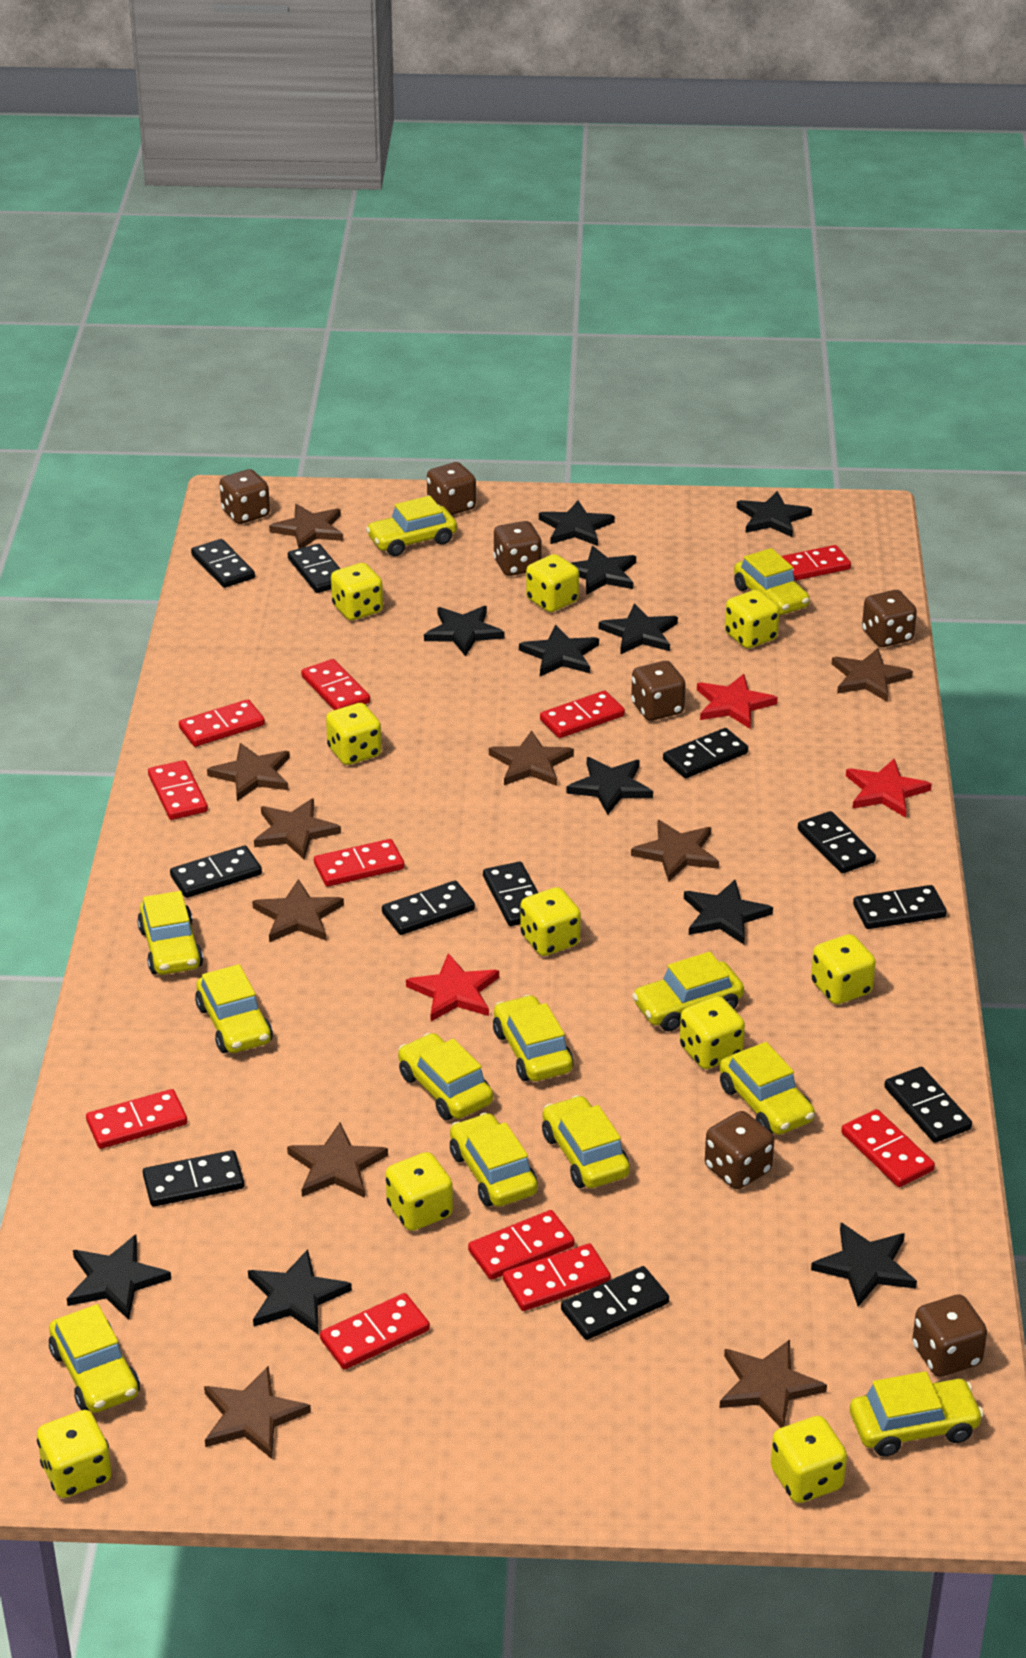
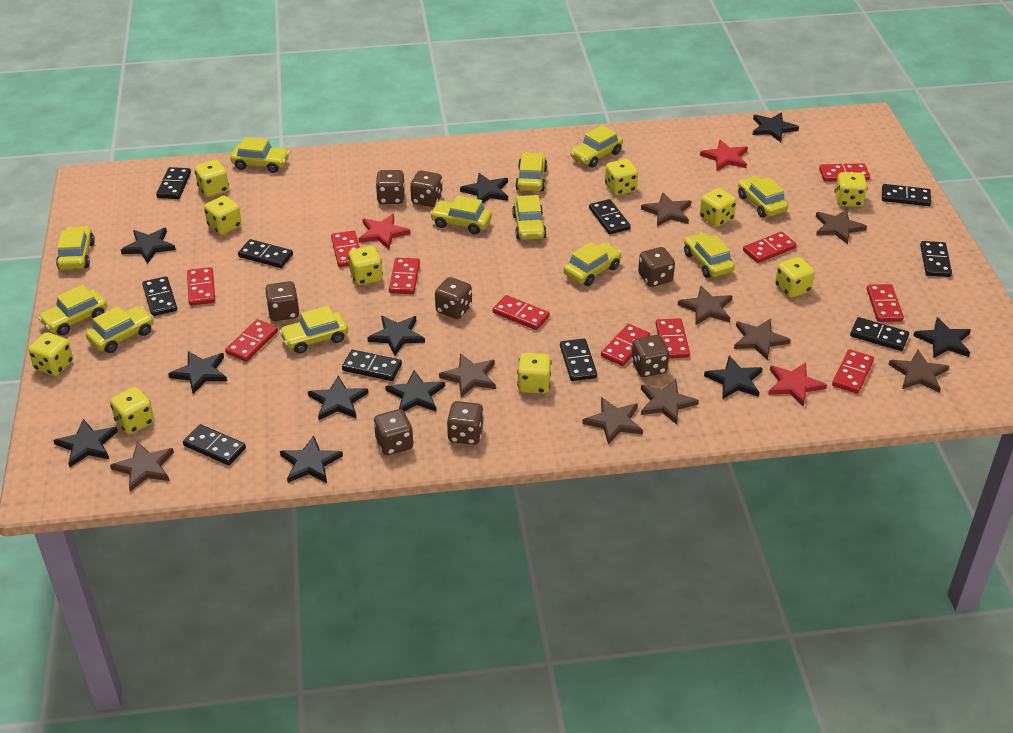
black domino: [143,1150,244,1207] [170,845,262,898] [191,539,255,588] [288,544,340,593] [382,881,475,935] [483,862,538,926] [561,1266,669,1340] [663,728,748,778] [798,811,876,873] [853,885,947,929] [884,1067,972,1143] = 11 -> [142,276,177,316] [156,167,191,199] [183,424,246,465] [238,239,293,268] [342,350,402,381] [560,339,597,381] [589,199,631,234] [850,317,909,351] [882,184,931,206] [920,241,952,277] = 10
brown dice: [219,469,270,524] [427,462,476,515] [493,521,542,576] [631,661,686,721] [705,1111,774,1189] [862,590,917,647] [912,1294,987,1377] = 7 -> [265,281,300,321] [374,409,414,455] [376,170,405,204] [410,170,443,207] [435,277,472,319] [447,401,484,445] [631,335,670,377] [638,247,675,287] = 8
brown star: [204,1366,311,1459] [207,743,290,801] [252,879,344,942] [254,798,341,859] [269,504,343,549] [287,1122,388,1198] [489,730,574,786] [631,820,719,882] [719,1340,827,1428] [832,648,913,702] = 10 -> [110,441,174,492] [439,353,496,397] [582,397,643,444] [641,192,691,226] [641,379,699,425] [678,286,732,325] [734,319,791,360] [816,209,867,244] [888,350,949,393] = 9

